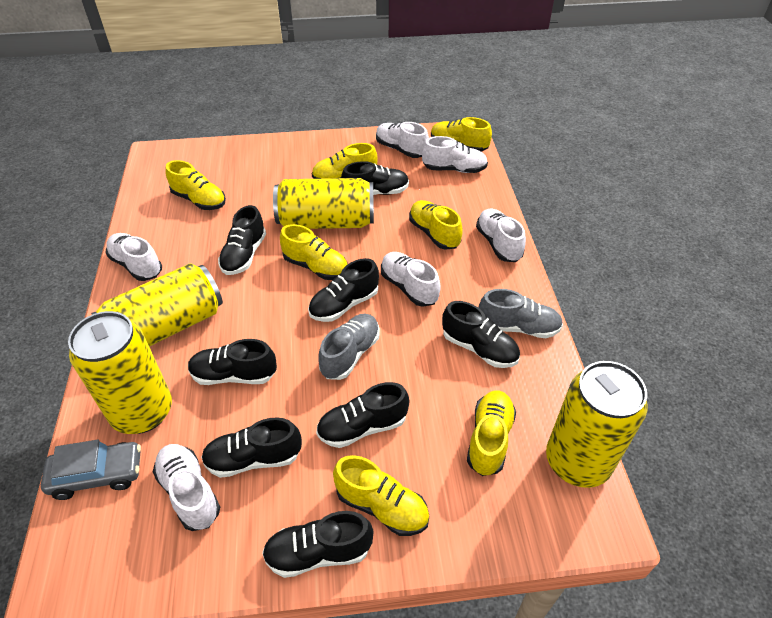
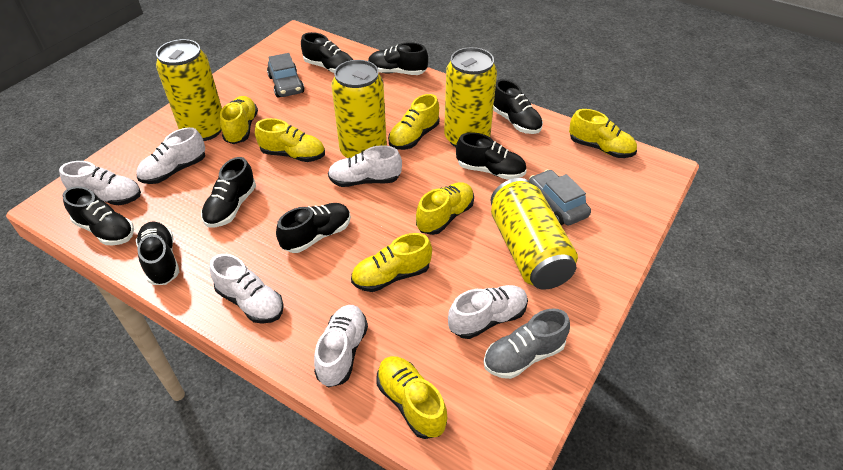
grey car: [41,440,141,500] = 1 -> [267,53,304,98] [529,170,591,225] = 2
grey shoe: [318,314,380,380] [478,289,563,338] = 2 -> [484,309,570,379] = 1

